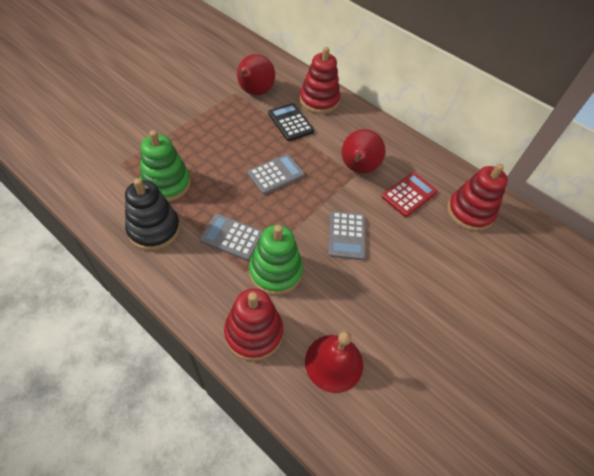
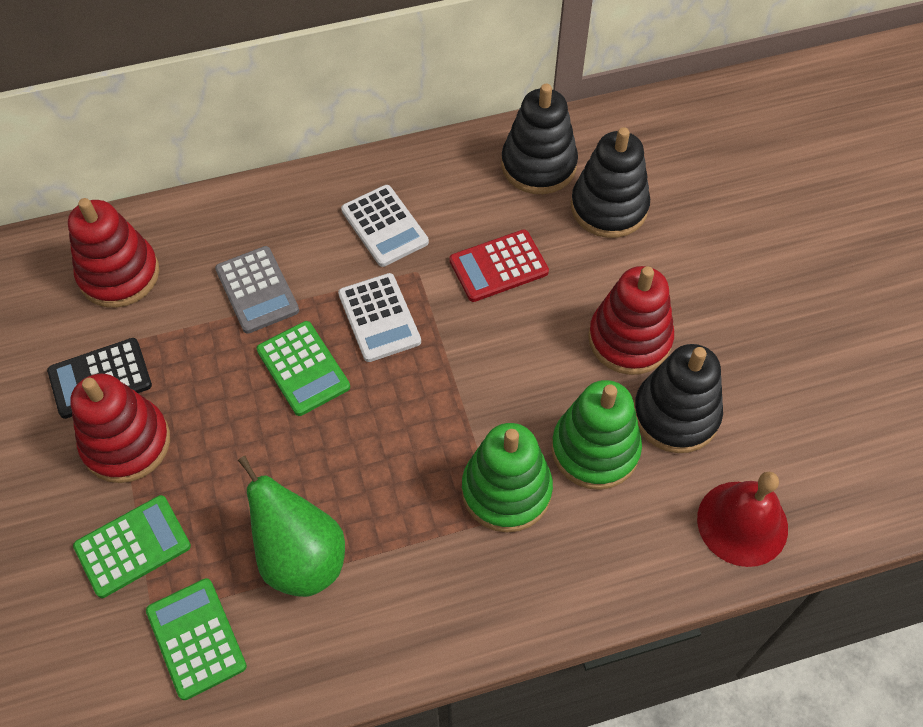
black stacking toy: [125,178,180,250] = 1 -> [501,84,578,194] [571,127,650,238] [634,344,723,453] = 3
green calculator: none = 0 -> [73,495,191,598] [146,578,247,700] [256,321,350,416] = 3
green pear: none = 0 -> [238,456,345,597] = 1
grey calculator: [199,213,263,261] [247,154,305,195] [328,211,366,260] = 3 -> [215,246,299,334] = 1
red pear: [237,54,275,95] [342,129,385,173] = 2 -> none = 0
white calculator: none = 0 -> [338,273,421,362] [341,185,429,267] = 2

